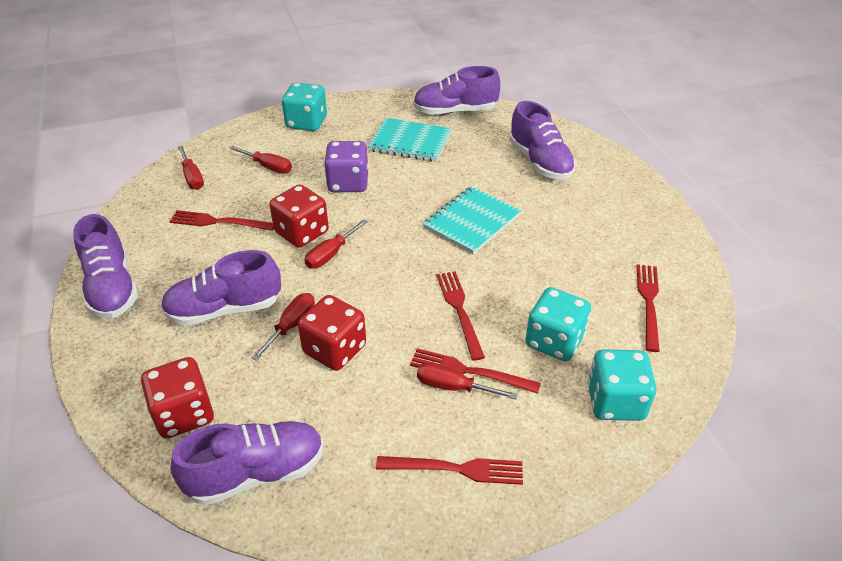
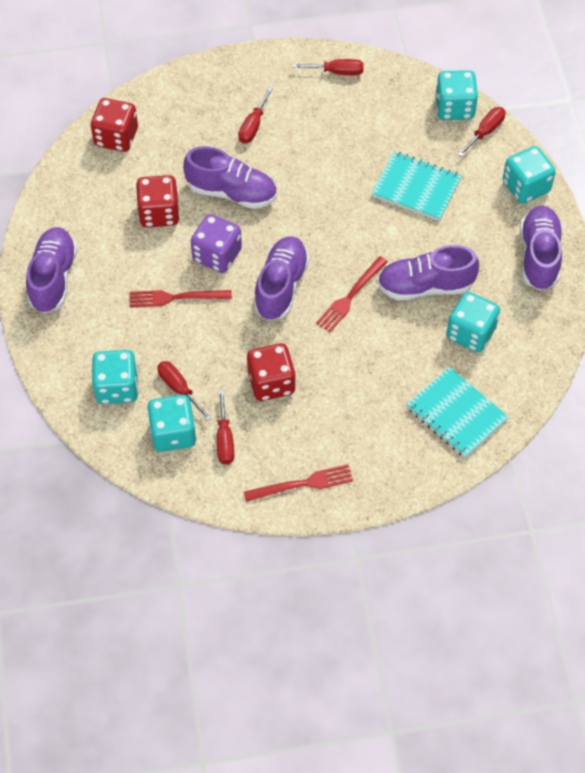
red fork: [169,210,274,231] [376,456,523,485] [410,348,541,394] [437,271,485,361] [637,264,660,352] = 5 -> [129,290,232,307] [244,464,353,502] [316,256,388,332] = 3
turquoise dice: [282,82,327,131] [525,287,591,361] [588,350,656,421] = 3 -> [92,350,138,404] [148,395,197,452] [435,70,478,120] [446,292,500,352] [503,146,556,204] = 5

